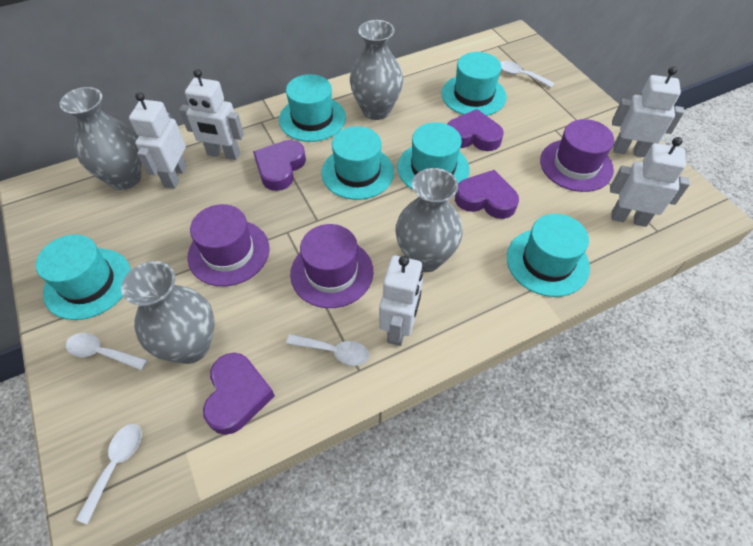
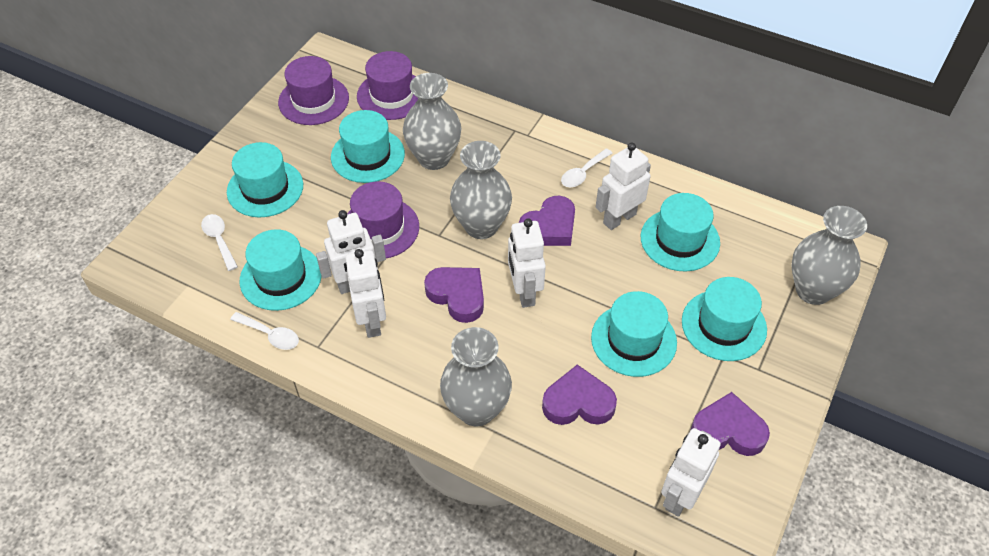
white spoon: [66,333,148,370] [76,424,142,524] [286,334,369,366] [500,61,554,88] = 4 -> [201,214,238,271] [230,312,299,350] [561,148,613,187] = 3

